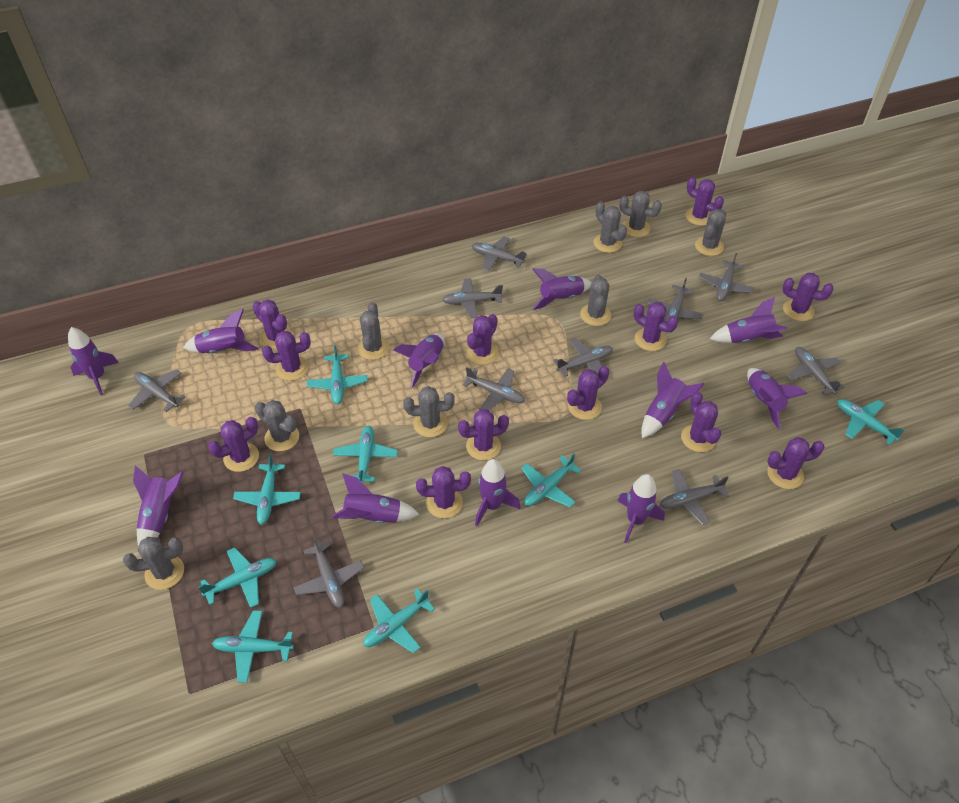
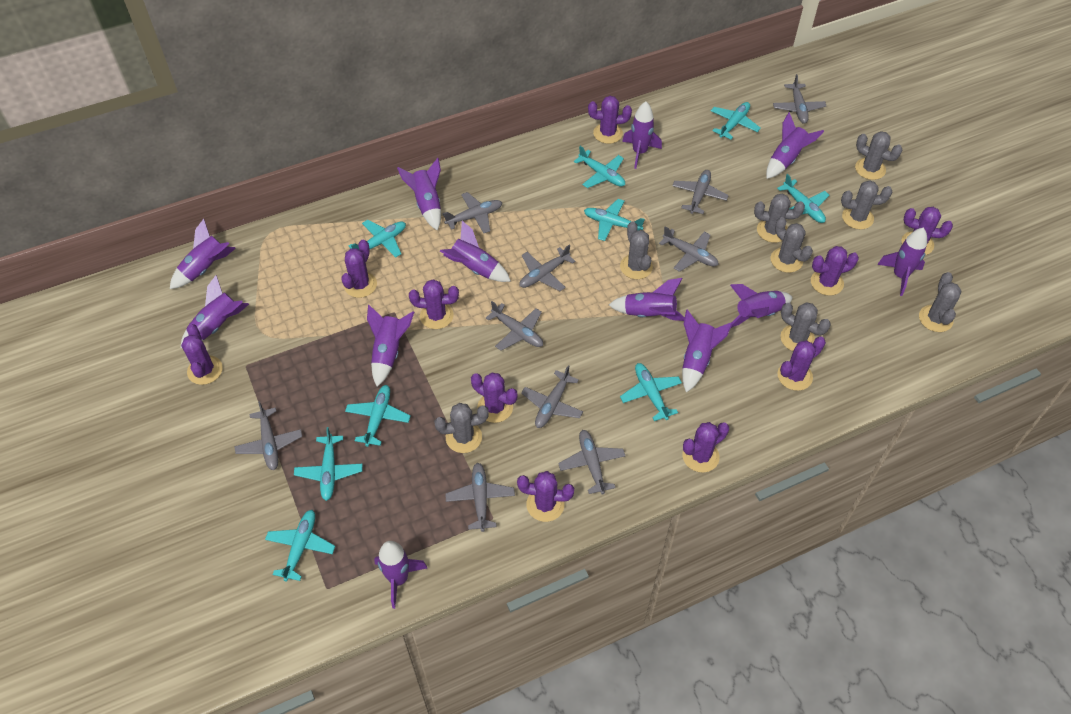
purple cactus: [208,417,259,472] [253,300,291,349] [262,331,311,381] [416,466,471,518] [458,409,509,460] [466,314,498,365] [567,366,609,420] [634,302,678,351] [681,391,721,452] [685,177,724,226] [767,437,825,489] [782,273,833,321] = 12 -> [181,324,223,385] [341,240,377,298] [409,279,459,329] [471,373,517,423] [517,471,574,522] [588,96,632,144] [682,422,729,473] [777,337,826,391] [811,246,859,296] [902,207,953,255] = 10
purple rocket: [68,327,119,395] [133,465,184,546] [183,309,259,353] [332,473,420,523] [393,333,445,389] [475,459,520,526] [532,268,591,310] [617,474,665,543] [641,362,704,438] [710,297,787,343] [747,368,807,430] = 11 -> [170,219,236,289] [180,275,249,348] [367,305,414,387] [374,541,427,609] [397,158,441,231] [440,221,511,282] [609,278,685,321] [622,102,662,169] [682,310,733,392] [730,284,793,328] [766,112,824,179] [877,228,927,296] = 12
turquoise plane: [198,547,277,608] [212,610,294,683] [233,455,301,525] [307,345,367,404] [333,426,398,483] [363,588,435,653] [521,453,582,507] [837,399,904,445] = 8 -> [265,510,335,581] [294,427,363,501] [345,385,411,447] [349,220,406,258] [574,146,625,188] [584,199,645,241] [620,363,682,421] [711,102,761,139] [777,174,829,223] = 9

